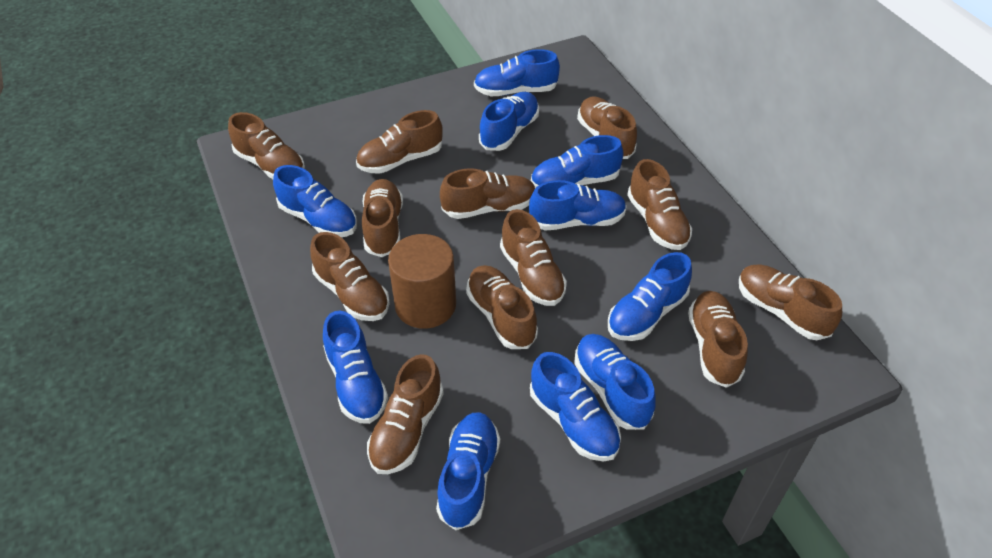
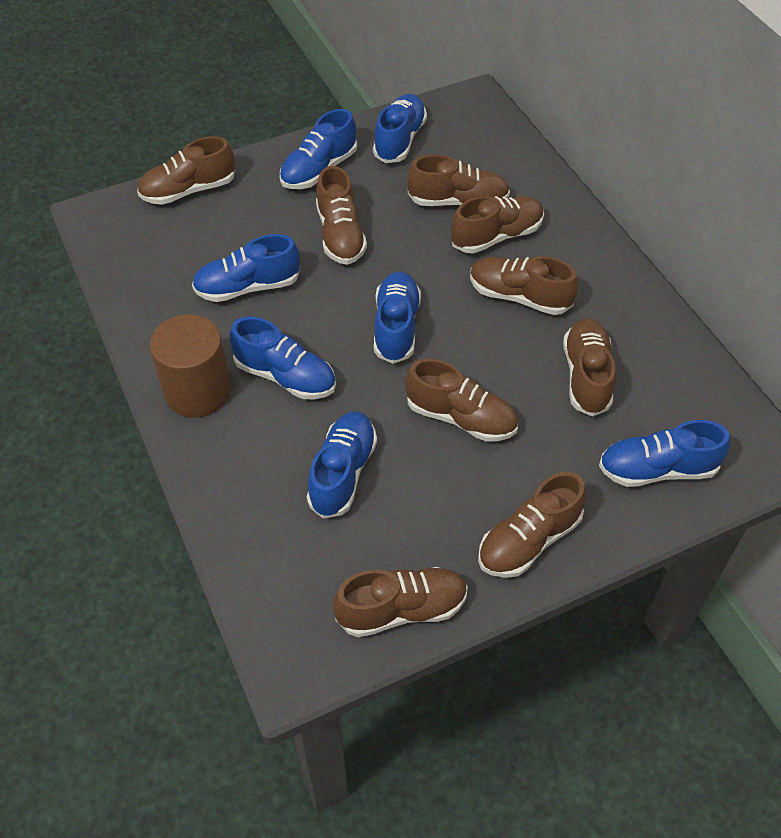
blue shoe: [273,165,357,237] [323,311,388,424] [436,412,500,530] [474,49,560,96] [479,92,539,151] [529,180,627,231] [530,352,621,461] [531,135,623,188] [574,334,656,430] [608,252,692,341] = 10 -> [192,234,300,302] [230,317,336,399] [280,109,357,189] [307,411,377,519] [373,94,427,163] [374,272,421,364] [599,420,730,487] = 7
brown shoe: [228,112,305,179] [310,232,390,321] [356,110,443,174] [362,179,403,257] [367,354,444,474] [440,168,535,219] [466,265,538,349] [500,209,567,306] [577,96,637,159] [627,159,692,250] [688,291,748,388] [739,264,842,340] = 12 -> [137,136,235,205] [316,166,367,265] [333,567,468,637] [405,359,518,442] [407,155,510,206] [451,196,544,254] [470,256,578,315] [478,472,586,578] [563,318,616,416] = 9

